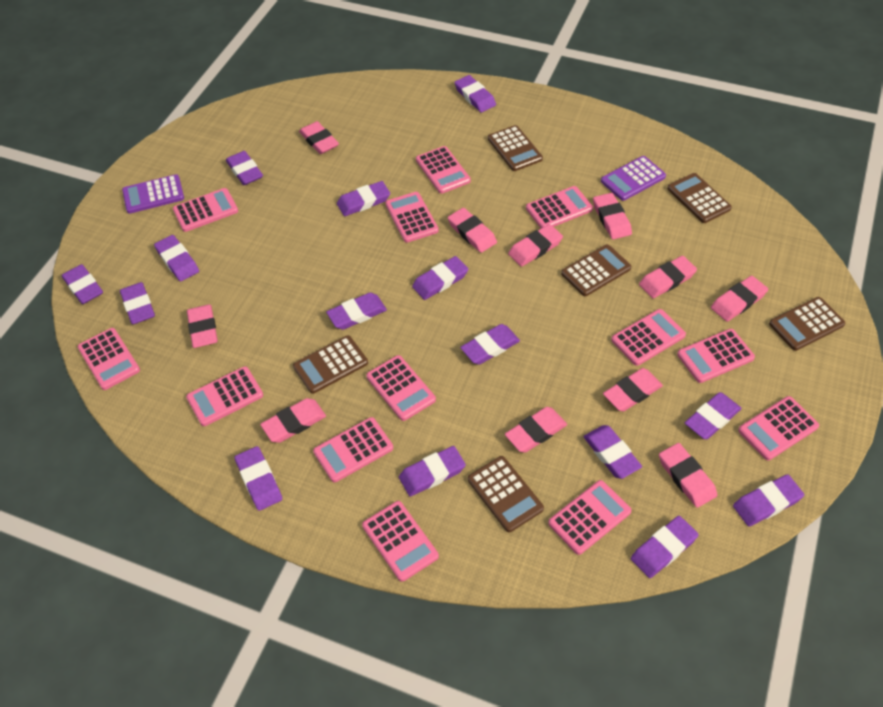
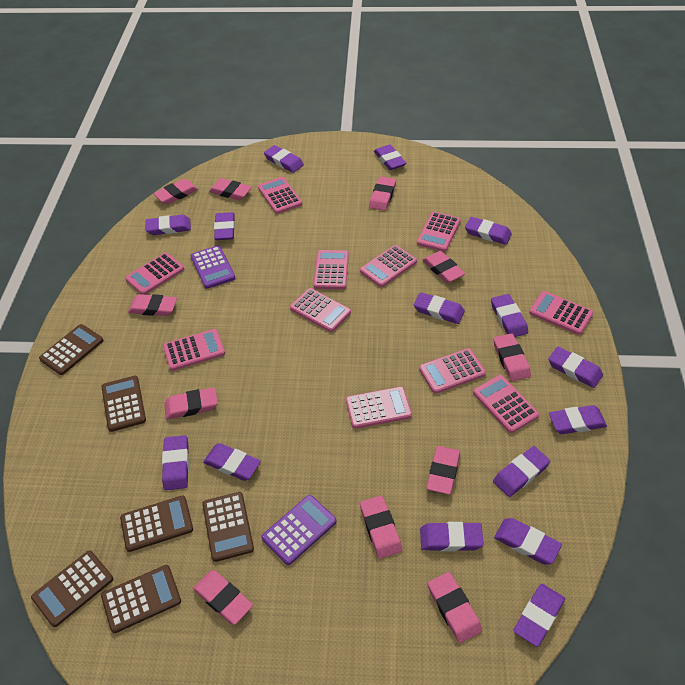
pink calculator: [78,328,140,390] [173,188,238,232] [186,366,263,426] [313,417,393,482] [362,501,439,582] [366,355,436,421] [385,192,439,243] [416,146,471,194] [526,186,593,228] [548,480,631,555] [611,309,686,366] [677,329,755,383] [738,396,819,460] = 13 -> [125,253,184,295] [163,329,225,371] [258,177,302,214] [290,288,351,332] [313,250,349,289] [346,387,412,429] [360,245,417,287] [417,212,461,252] [419,348,486,394] [473,375,539,433] [529,291,593,335] = 11

